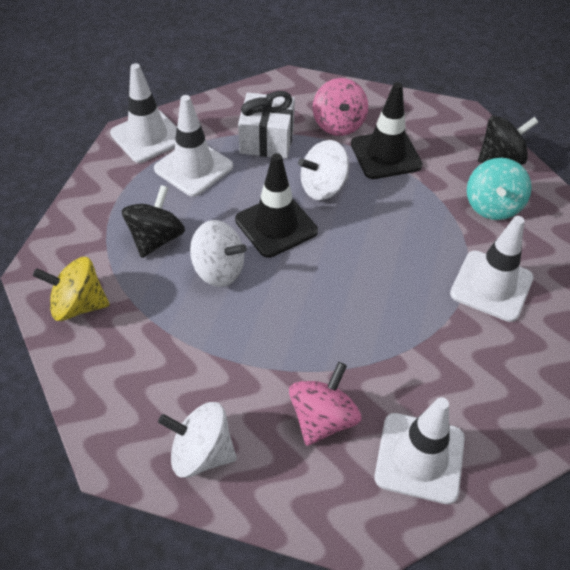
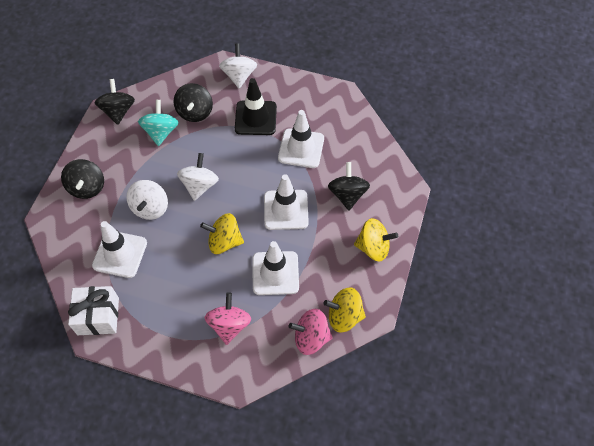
black spinning top: [122,185,185,258] [478,116,539,165] = 2 -> [61,159,104,199] [95,79,135,125] [174,83,213,122] [328,162,370,210] = 4
black traffic cone: [235,153,318,258] [351,82,423,179] = 2 -> [235,78,277,135] = 1
yellow spinning top: [33,257,110,321] = 1 -> [200,213,244,254] [324,287,366,333] [354,218,398,262] = 3

